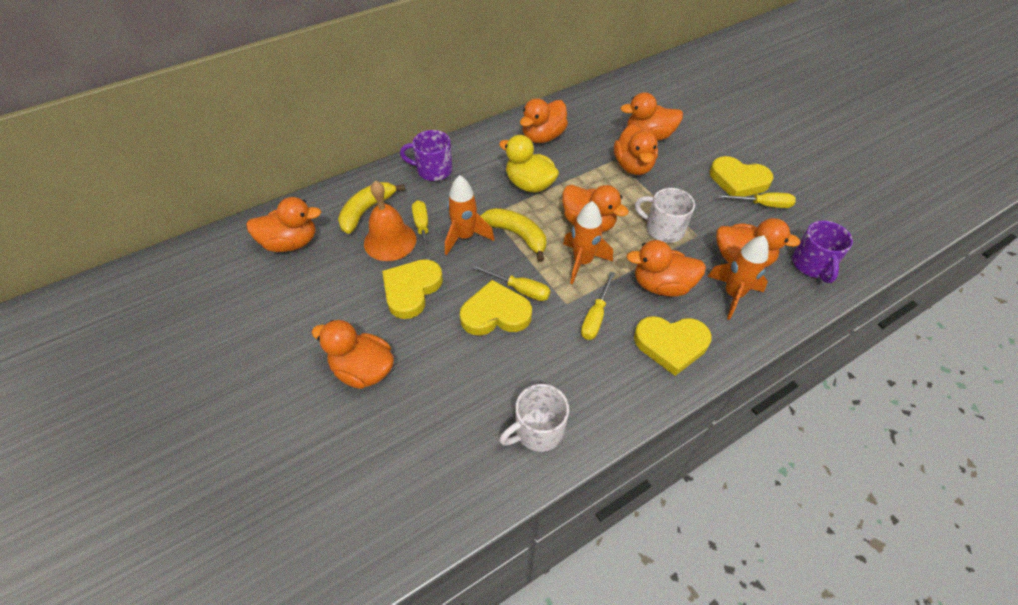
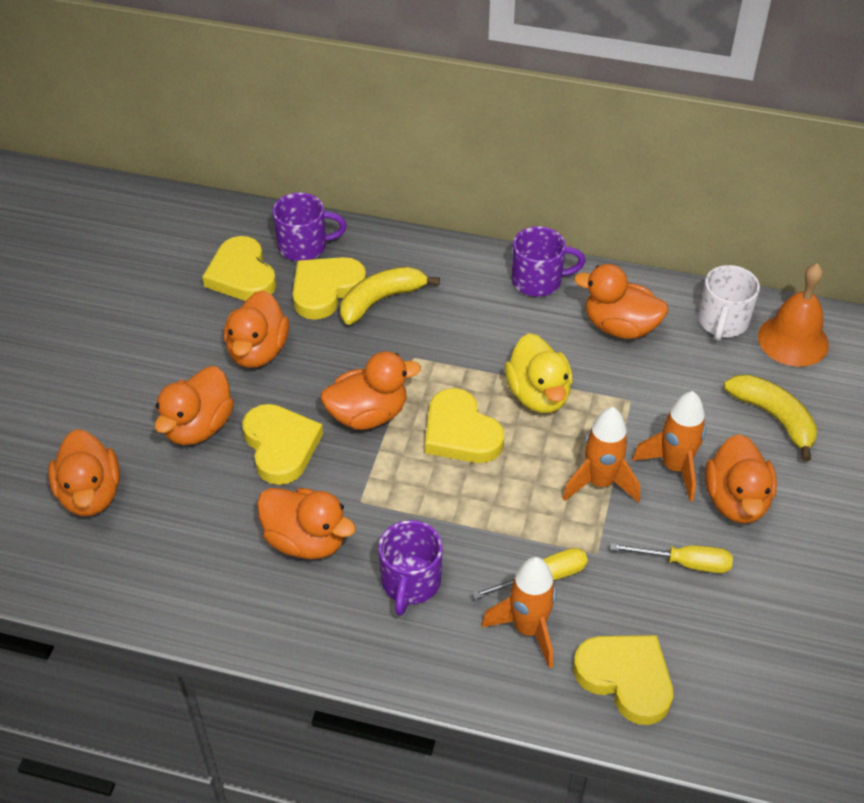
orange duck: [246,197,321,252] [311,320,394,389] [520,98,568,143] [562,185,629,232] [614,124,658,175] [620,92,683,141] [626,240,706,297] [716,218,801,267] = 8 -> [48,429,120,516] [154,366,234,445] [224,290,289,368] [257,488,356,559] [321,351,421,430] [574,264,668,339] [705,434,777,524] = 7
purple mug: [400,130,452,181] [792,221,853,283] = 2 -> [272,193,347,261] [378,520,443,616] [512,226,585,297] = 3
white mug: [499,384,569,452] [635,188,695,243] = 2 -> [698,265,760,341] = 1
yellow heart: [382,259,443,319] [460,280,532,336] [634,316,712,376] [710,156,773,197] = 4 -> [202,236,276,301] [242,404,323,485] [293,257,366,320] [425,388,504,463] [573,635,673,725] = 5
yellow screwdriver: [412,200,431,260] [472,265,550,301] [581,271,615,340] [717,192,796,208] = 4 -> [472,548,588,599] [610,543,733,573] = 2

